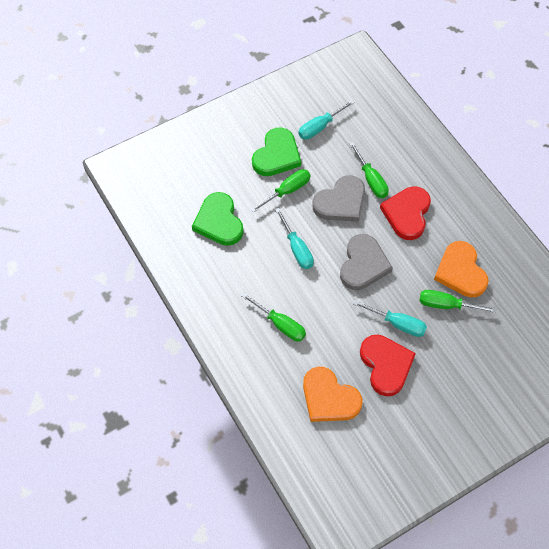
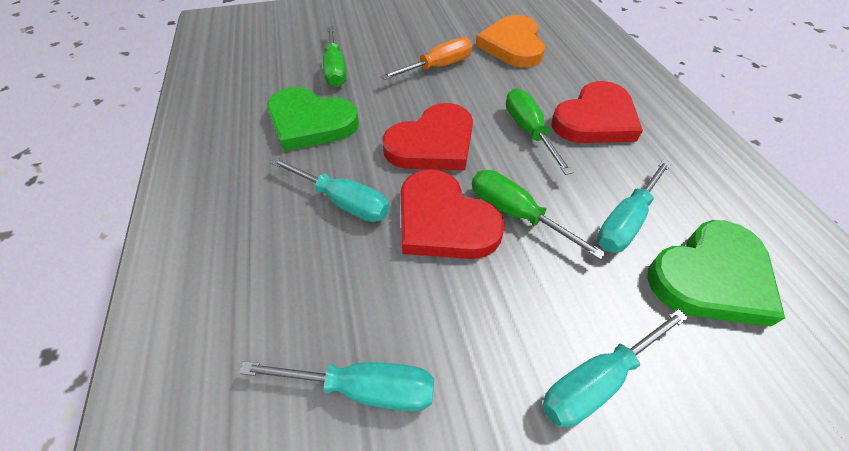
green screwdriver: [242,293,306,342] [250,169,311,213] [349,142,389,198] [420,290,497,313] = 4 -> [323,26,346,87] [472,170,606,260] [506,88,573,175] = 3
grey heart: [312,175,365,222] [340,234,393,290] = 2 -> none = 0
orange heart: [303,367,362,422] [434,241,489,297] = 2 -> [476,15,545,67] = 1
orange screwdriver: none = 0 -> [381,37,472,80] = 1
red heart: [360,335,416,396] [380,186,431,240] = 2 -> [382,103,473,170] [401,169,505,259] [552,81,643,143] = 3
turquoise screwdriver: [275,208,314,269] [298,100,355,140] [353,300,427,337] = 3 -> [239,361,434,412] [271,157,390,222] [542,309,689,427] [597,159,672,253] = 4

